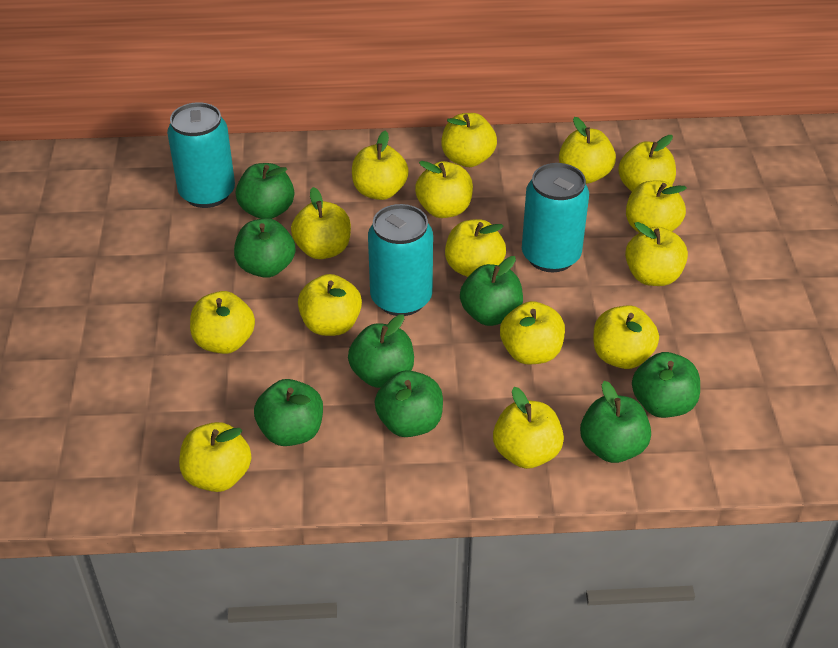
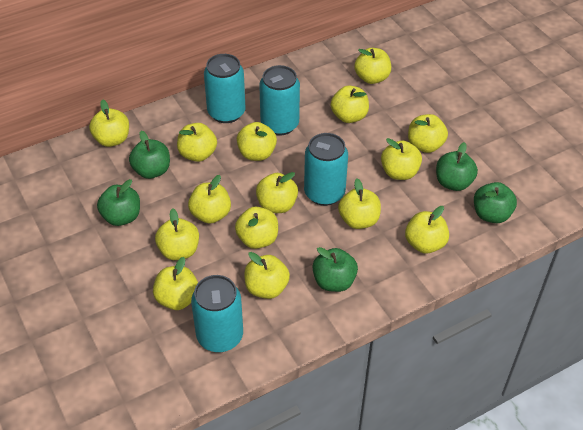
green apple: [234,218,295,278] [236,163,294,219] [254,379,323,446] [348,314,414,388] [375,370,443,437] [460,256,523,326] [580,381,651,463] [632,352,700,418] = 8 -> [97,179,140,226] [129,131,170,179] [313,247,358,292] [436,142,478,191] [474,182,517,223] = 5
turquoise can: [167,102,235,208] [368,204,433,316] [522,163,589,272] = 3 -> [191,275,243,352] [204,54,245,123] [259,65,300,136] [304,133,348,206] = 4

